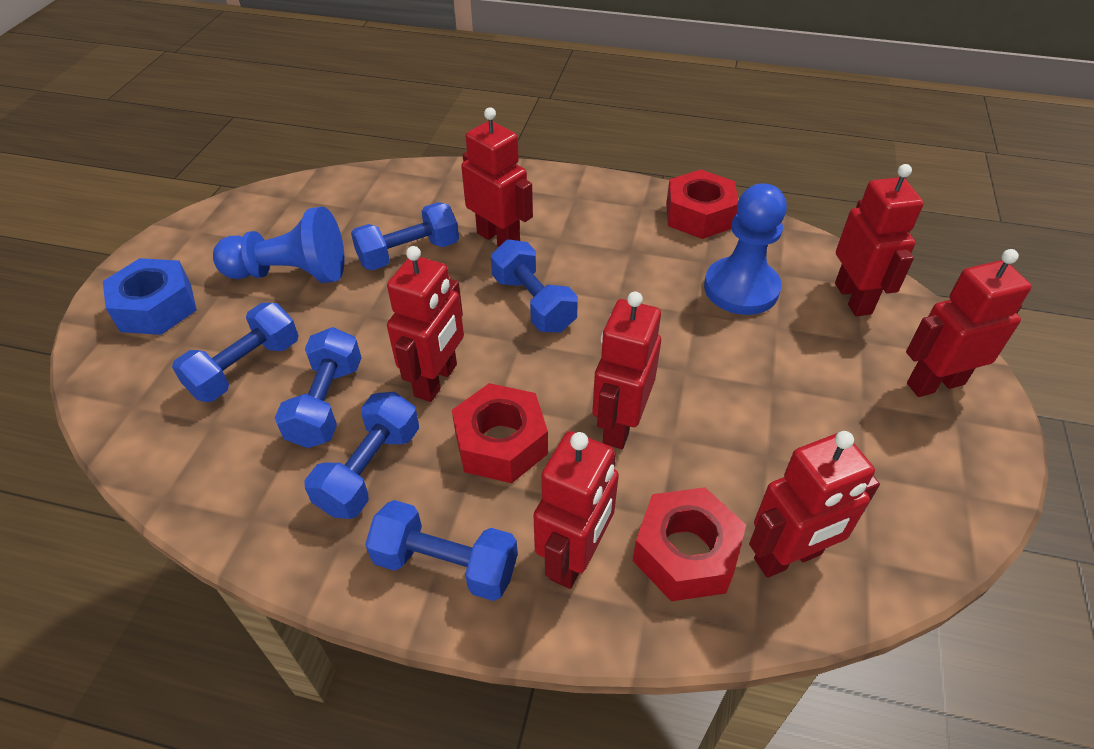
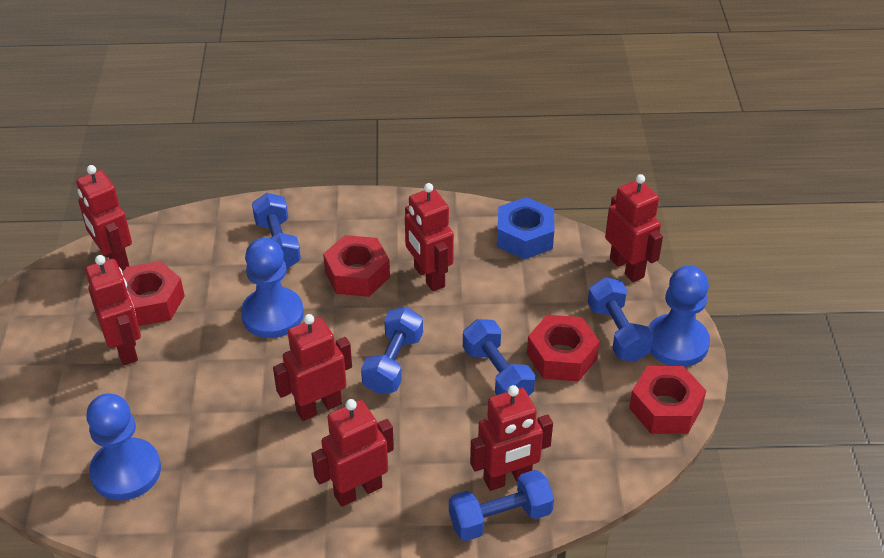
blue dumbbell: [172,303,299,402] [275,327,361,448] [304,392,419,519] [351,202,459,270] [365,500,518,601] [491,240,578,333] = 6 -> [252,193,301,269] [361,307,423,394] [449,470,554,541] [463,319,535,396] [588,277,654,362] = 5
blue pawn: [213,207,344,283] [704,183,787,315] = 2 -> [86,393,161,501] [241,238,304,338] [648,265,710,367] = 3
red nut: [452,383,548,483] [633,487,746,601] [666,169,738,239] = 3 -> [123,261,185,326] [323,235,390,297] [527,315,600,381] [629,366,706,434] = 4

